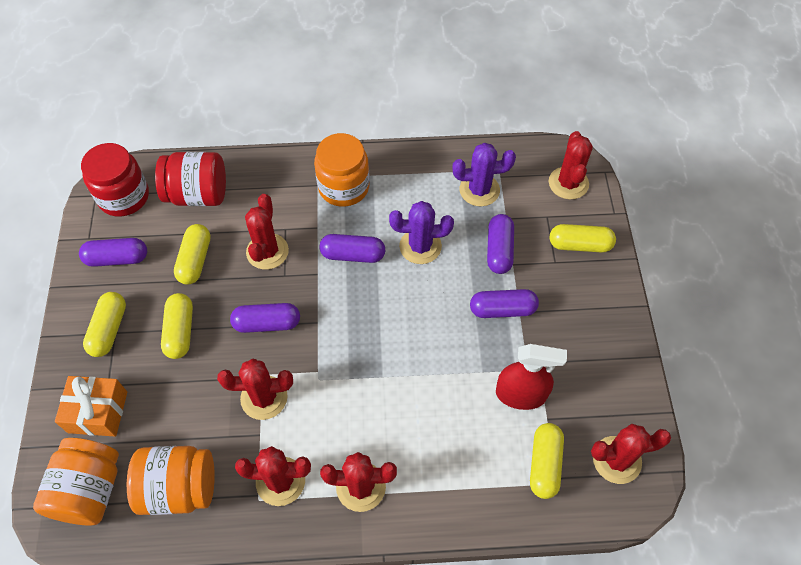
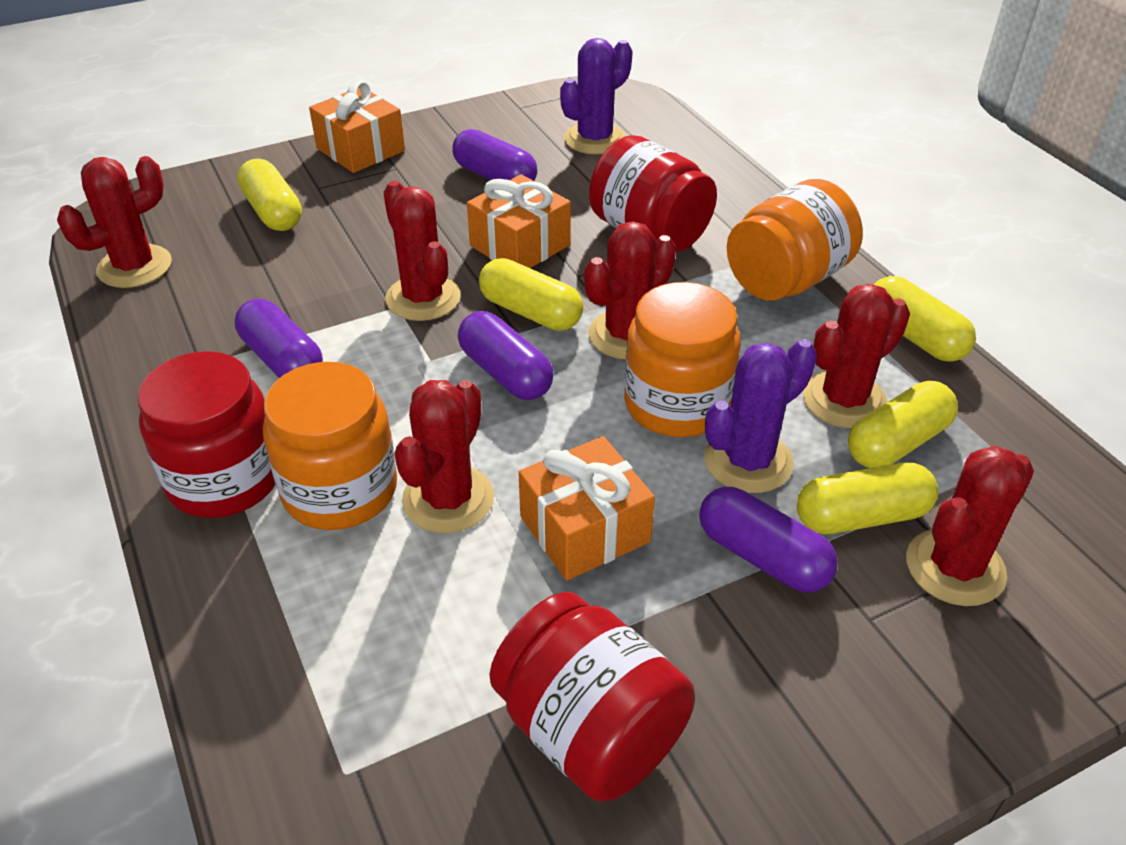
orange gift: [55,376,127,436] = 1 -> [309,80,405,173] [467,174,571,268] [518,436,655,580] = 3
purple capsule: [79,238,147,267] [230,303,300,333] [320,234,385,263] [470,289,539,318] [487,214,514,274] = 5 -> [235,299,323,378] [452,129,537,181] [458,311,554,400] [699,487,838,592] = 4
red jar: [81,143,149,217] [155,152,226,206] = 2 -> [138,351,275,518] [489,592,695,801] [589,135,717,252] = 3
red spray bottle: [496,344,567,410] = 1 -> none = 0

